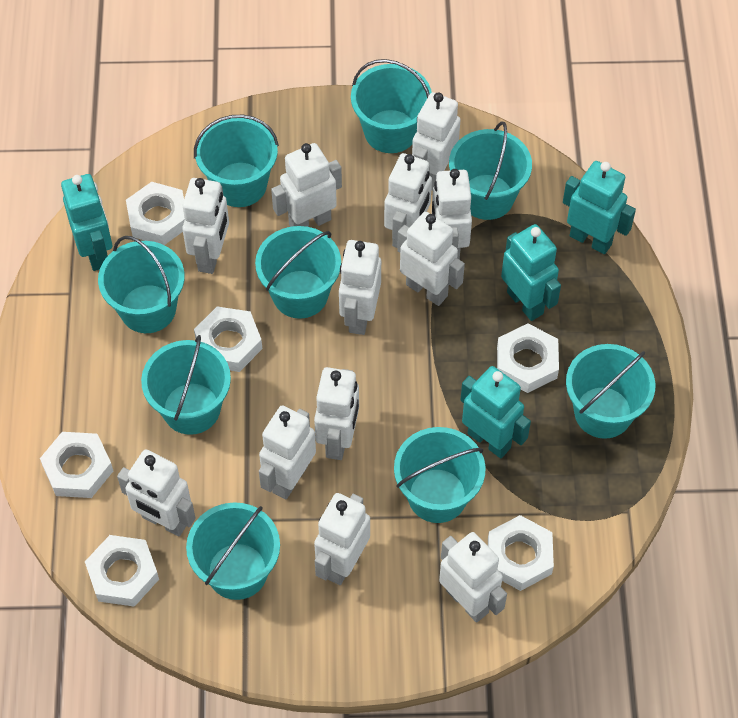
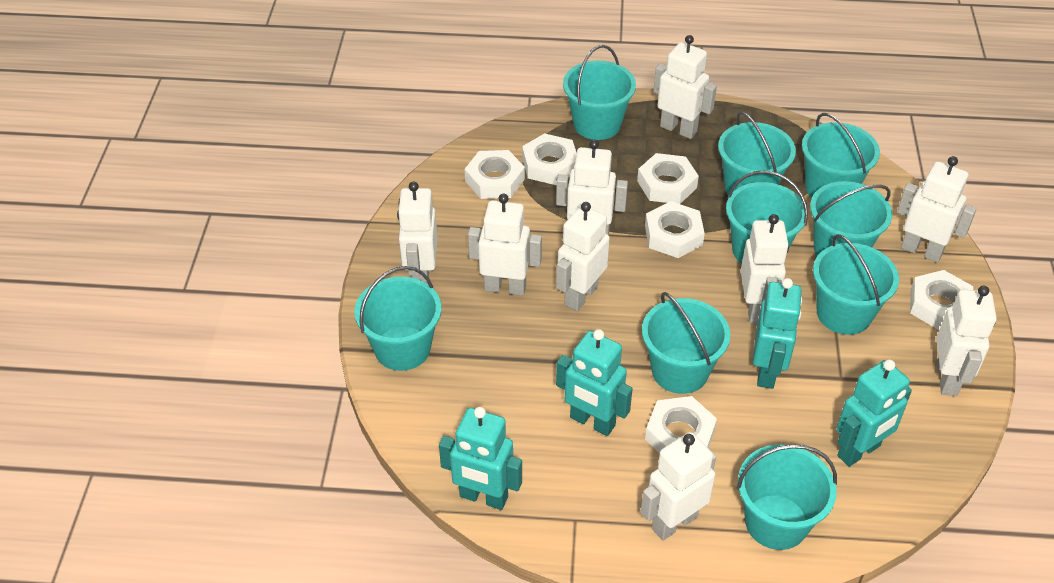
white robot: [117,449,196,537] [182,178,229,274] [259,405,316,499] [271,143,342,227] [314,367,359,460] [314,493,370,585] [339,240,381,335] [384,153,432,248] [397,212,465,306] [412,92,461,191] [432,169,472,260] [439,532,507,623] = 12 -> [397,181,438,284] [468,194,542,296] [556,140,628,235] [556,202,610,311] [640,432,716,540] [653,35,717,139] [741,214,789,324] [897,156,977,262] [936,286,997,396] = 9

